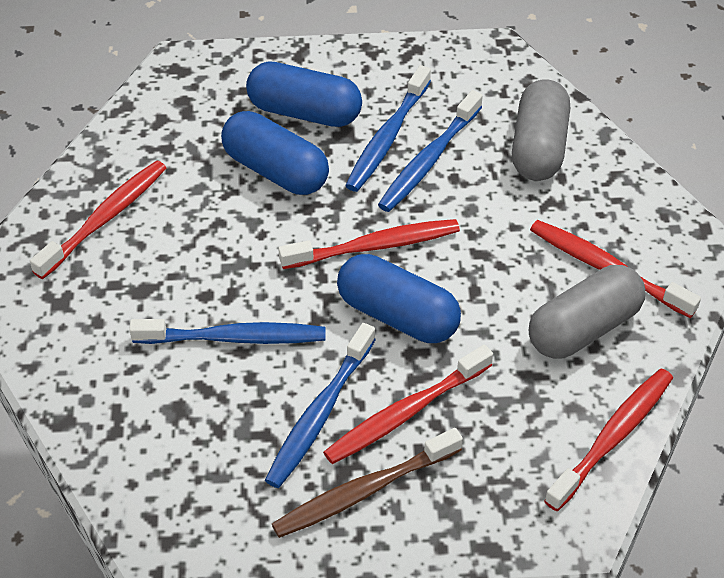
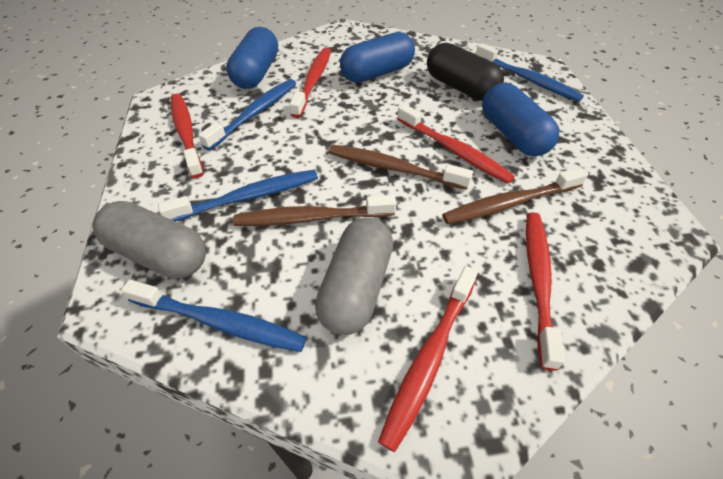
black capsule: none = 0 -> [427,43,504,101] = 1
brown toothbrush: [272,428,463,538] = 1 -> [233,195,396,226] [329,145,473,190] [442,167,588,224] = 3

